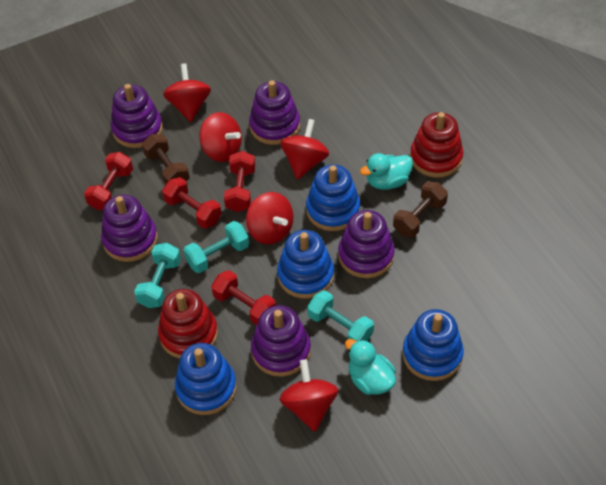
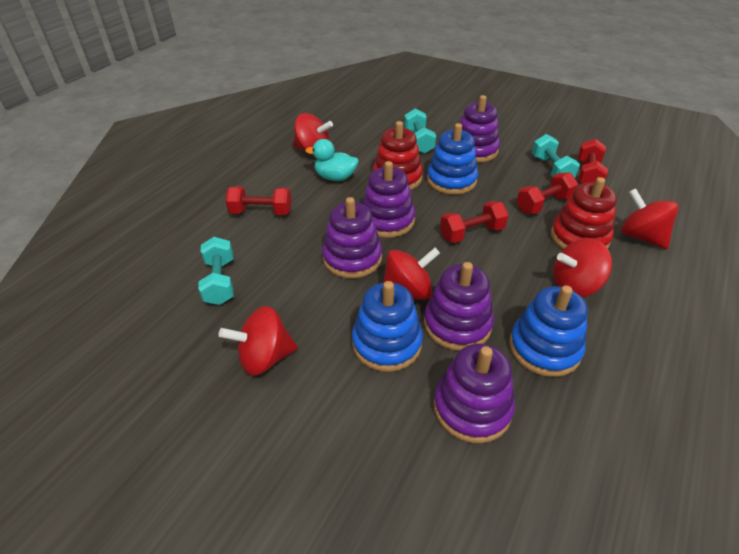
blue stacking toy: [175,343,237,415] [277,230,334,299] [306,164,360,231] [403,309,464,381] = 4 -> [352,281,423,372] [427,123,478,195] [509,285,588,377] = 3
brown dumbbell: [142,134,190,184] [393,181,448,237] = 2 -> none = 0
turquoise duck: [345,339,396,395] [360,153,413,190] = 2 -> [305,139,359,181] = 1

